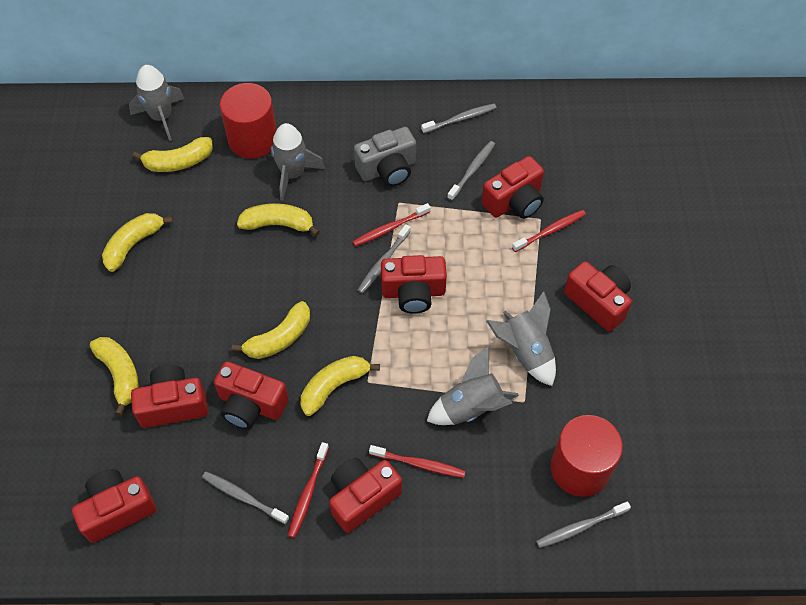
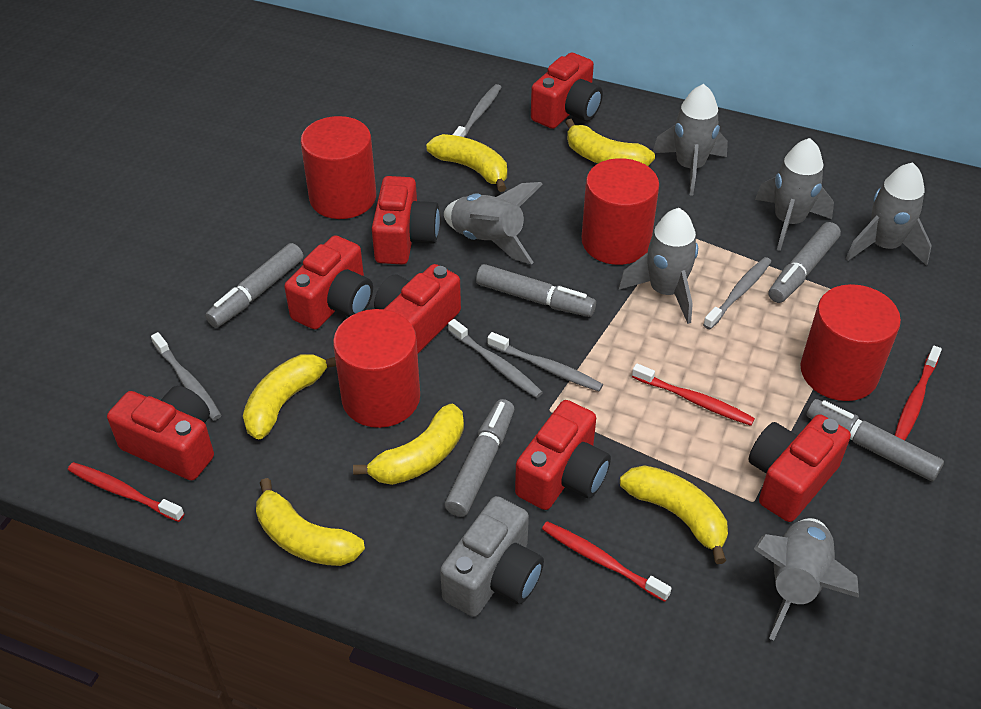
grey marker: none = 0 -> [205,243,303,328] [445,399,514,517] [476,264,596,317] [769,222,841,303] [807,399,944,481] = 5
grey rocket: [129,65,185,141] [270,123,326,201] [427,346,519,425] [486,291,556,386] = 4 -> [444,182,543,264] [618,208,698,324] [653,84,728,195] [754,518,859,641] [755,138,834,251] [846,162,932,266] = 6
red cylinder: [220,83,277,159] [551,415,623,497] = 2 -> [301,116,376,219] [333,309,420,428] [582,158,659,265] [800,284,901,401] = 4

